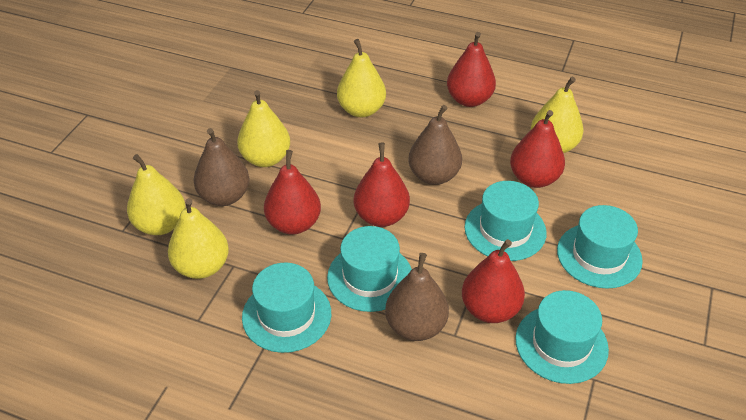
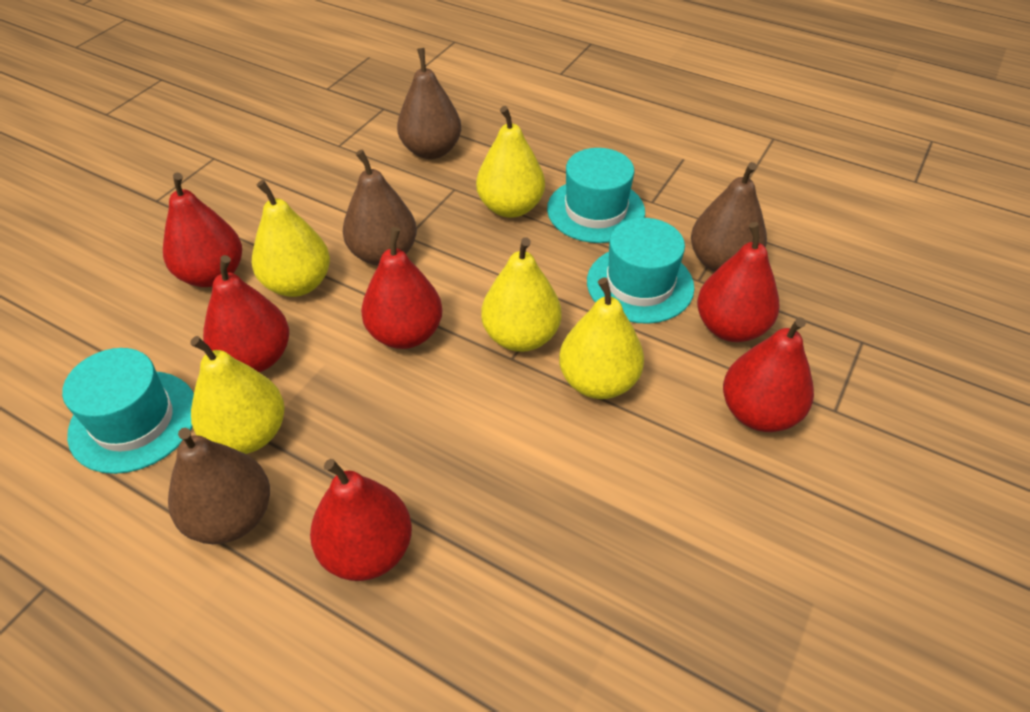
brown pear: [193,128,250,206] [385,253,449,341] [408,105,462,185] = 3 -> [168,428,270,544] [343,150,417,266] [397,48,461,159] [691,162,767,272] = 4
red pear: [264,150,321,235] [354,143,410,227] [447,32,496,107] [462,239,525,323] [510,110,565,188] = 5 -> [163,173,242,287] [203,255,289,372] [310,459,412,581] [361,227,442,349] [697,222,780,342] [723,317,814,432] = 6
turquoise hat: [242,263,331,353] [327,226,412,312] [464,181,547,261] [515,290,609,384] [557,205,643,289] = 5 -> [62,348,194,474] [547,148,645,243] [587,218,694,324] = 3

